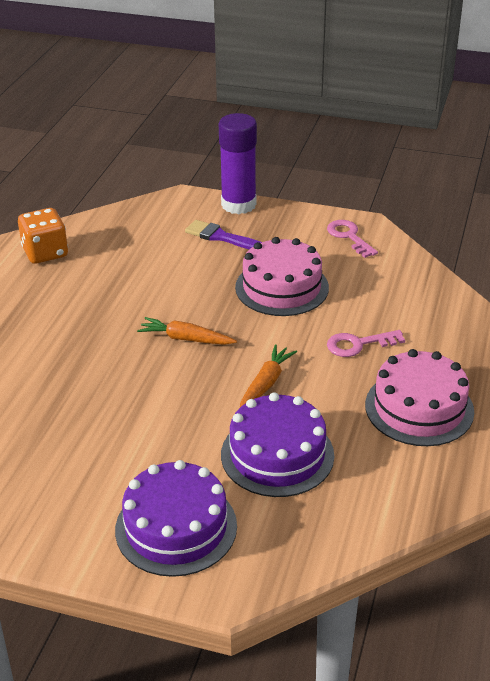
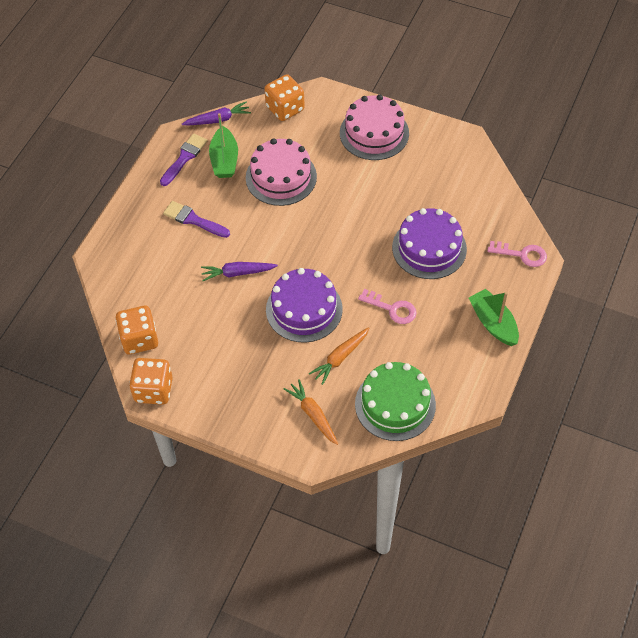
green boat: none = 0 -> [209,113,238,178] [469,289,519,346] = 2
green cake: none = 0 -> [355,362,436,441] = 1
orange dice: [18,208,68,264] = 1 -> [115,306,158,354] [129,358,173,405] [264,74,305,121] = 3
purple brush: [185,220,262,249] = 1 -> [160,134,207,186] [163,201,230,238] = 2
purple carrot: none = 0 -> [182,101,251,125] [201,262,278,281] = 2
purple glue stick: [219,113,257,214] = 1 -> none = 0

